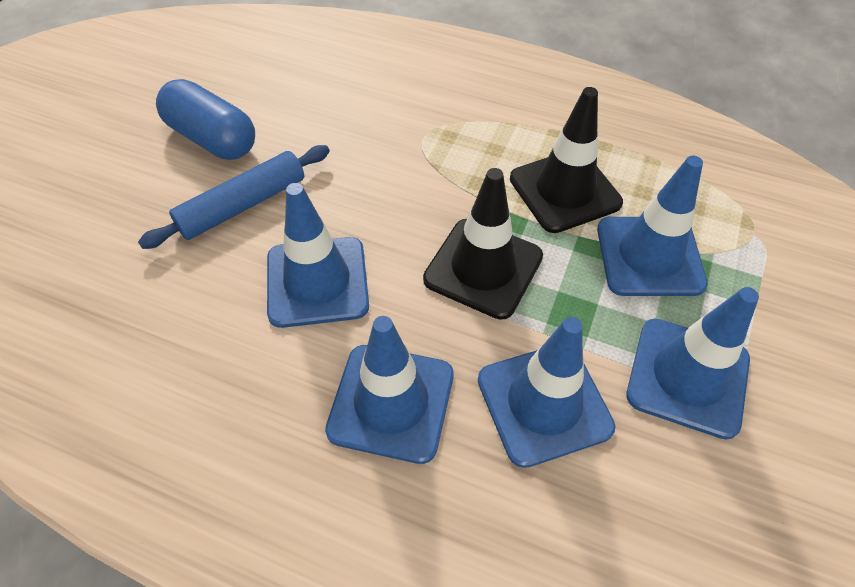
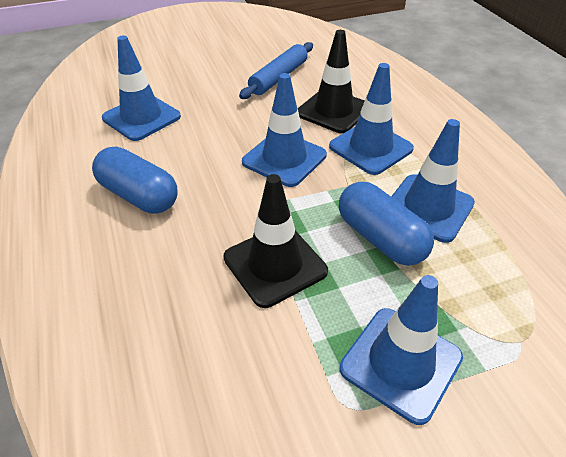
blue capsule: [156,79,255,160] = 1 -> [92,147,177,214] [339,182,434,266] = 2

